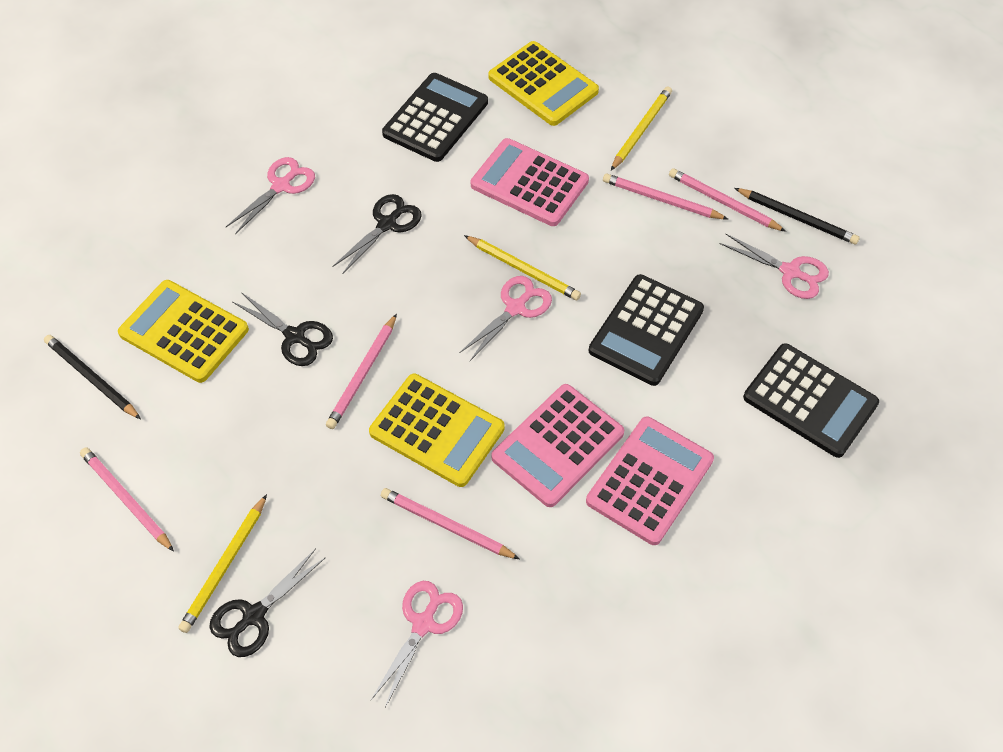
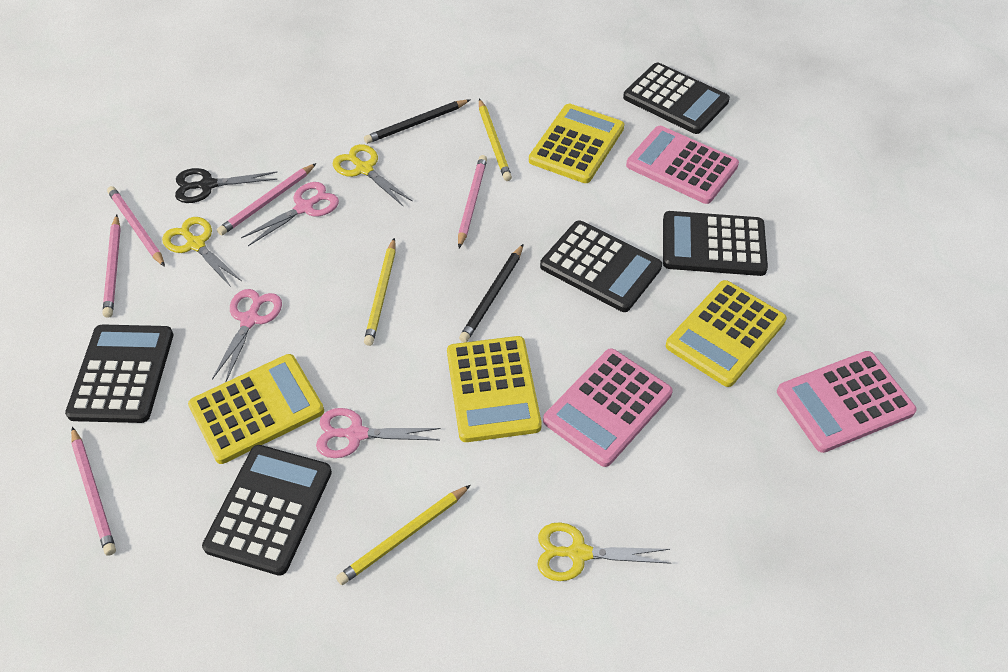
black calculator: [382,73,488,162] [589,274,704,386] [743,343,879,458] = 3 -> [65,324,173,423] [202,445,332,576] [540,221,662,312] [623,63,730,134] [663,211,768,276] = 5
black scissors: [209,549,326,657] [233,292,333,366] [332,194,422,274] = 3 -> [175,168,278,203] = 1
pink scissors: [226,157,315,234] [371,581,463,708] [460,276,552,361] [720,234,829,299] = 4 -> [212,289,282,382] [241,182,339,246] [316,408,441,458] = 3
yellow calculator: [118,280,249,383] [369,374,505,487] [488,41,599,126] = 3 -> [188,354,324,464] [447,336,542,442] [529,104,624,183] [666,280,787,387] = 4
yellow scissors: none = 0 -> [162,217,242,287] [333,144,413,206] [537,522,671,581] = 3

